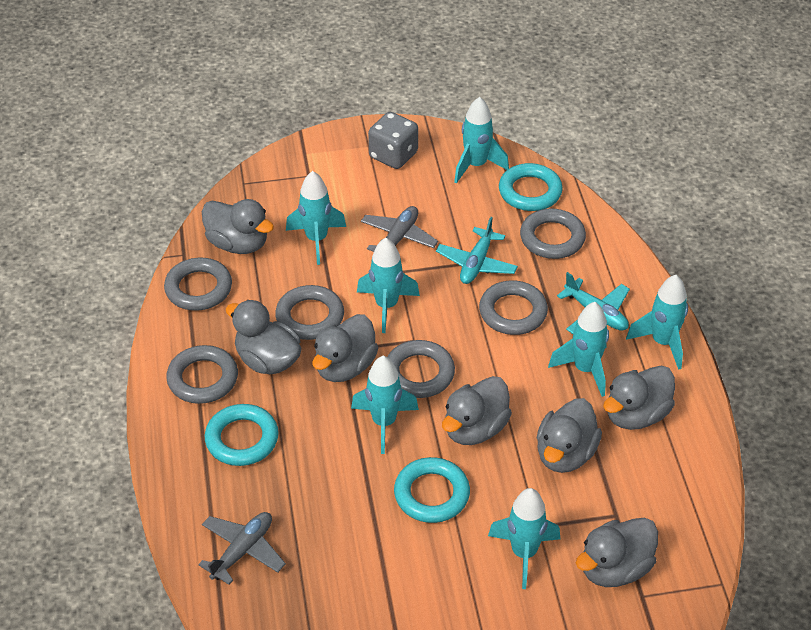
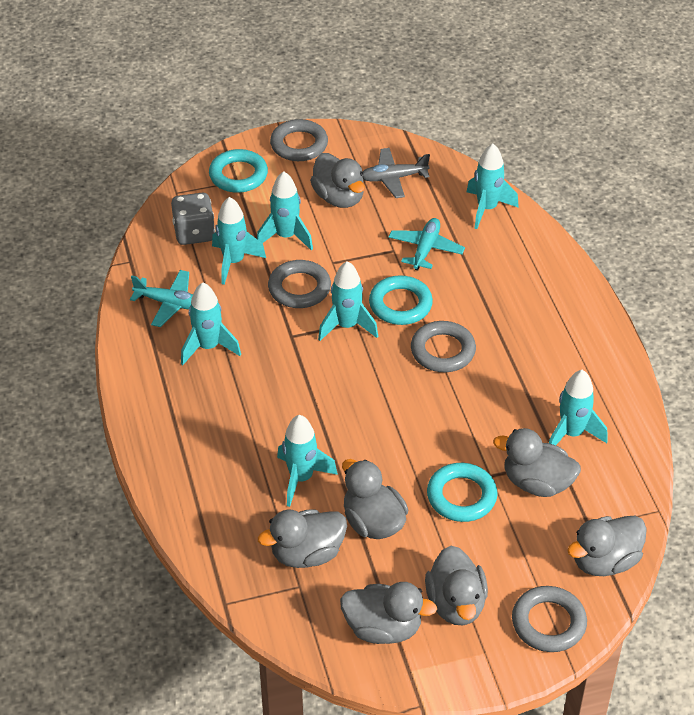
grey plane: [198,512,286,585] [361,206,438,252] = 2 -> [363,148,430,198] = 1
grey ring: [164,258,232,311] [166,345,238,404] [275,285,344,340] [387,340,455,398] [479,280,548,335] [520,208,586,259] = 6 -> [268,260,331,308] [270,119,328,161] [411,321,476,372] [512,586,587,652] = 4

